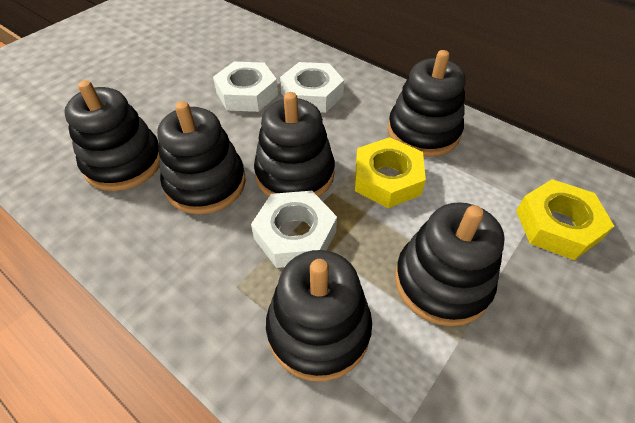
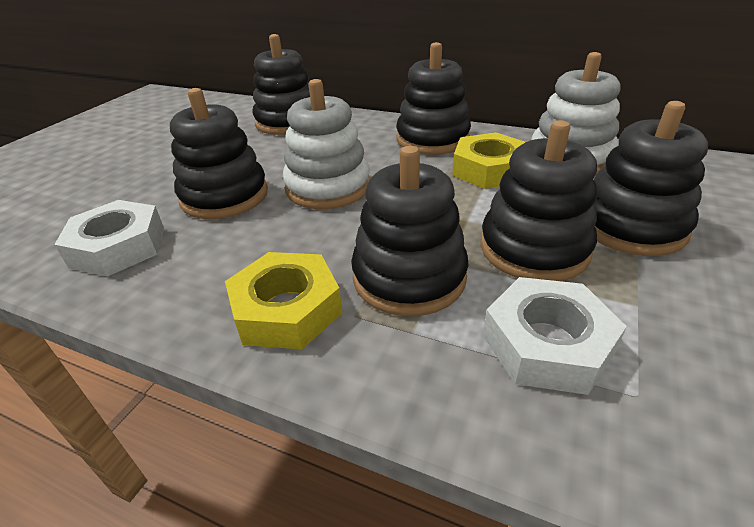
white nut: [213,62,278,112] [251,191,337,268] [280,62,344,113] = 3 -> [54,200,164,277] [483,277,627,395] = 2
white stacking toy: none = 0 -> [283,79,370,209] [531,52,620,175] = 2

